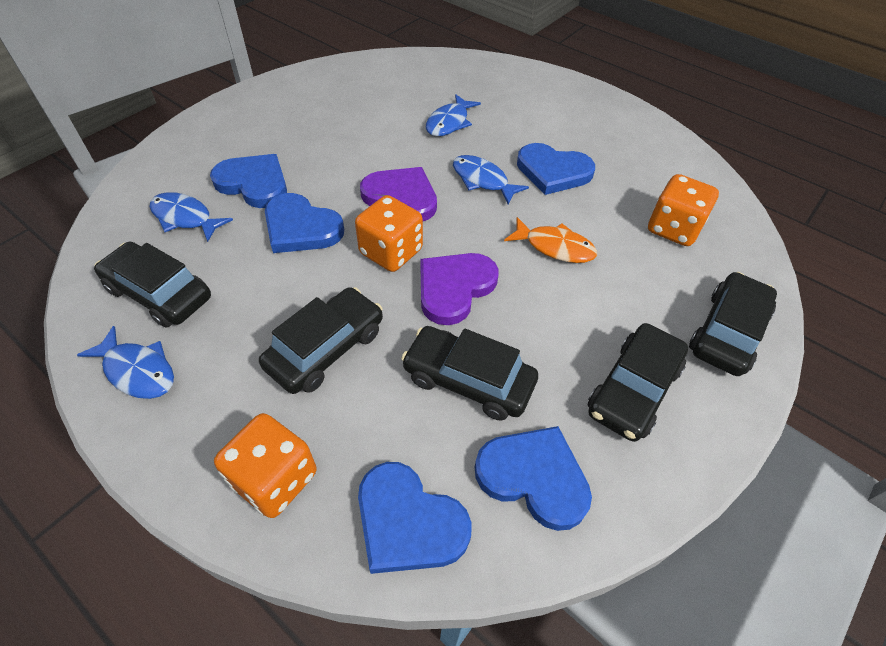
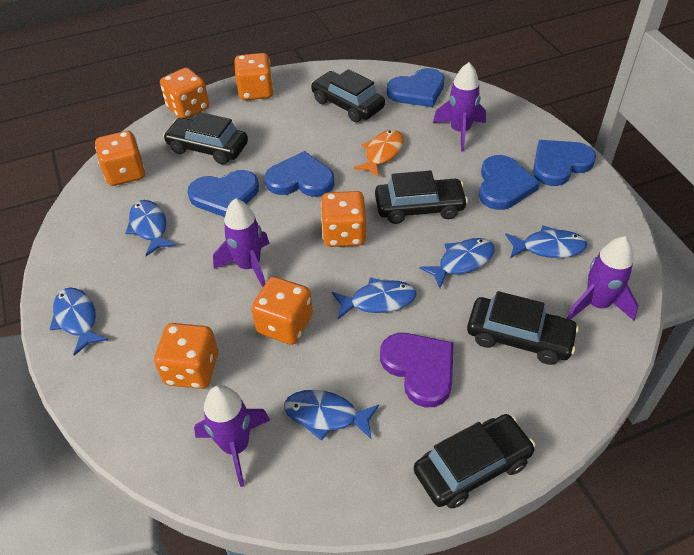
blue fish: [77,326,174,399] [149,192,233,242] [426,94,481,136] [453,155,529,205] = 4 -> [50,288,108,356] [125,200,176,256] [284,390,379,441] [332,277,416,319] [420,238,494,288] [505,226,587,258] = 6
orange dice: [214,413,317,518] [355,195,423,272] [648,174,719,246] = 3 -> [95,131,145,186] [154,323,218,389] [160,68,209,119] [234,53,273,100] [251,277,313,345] [321,191,366,247] = 6
purple heart: [360,167,437,221] [420,253,498,325] = 2 -> [380,333,454,407] = 1
purple rocket: none = 0 -> [194,385,270,487] [213,198,270,287] [433,62,486,151] [566,236,638,321] = 4

